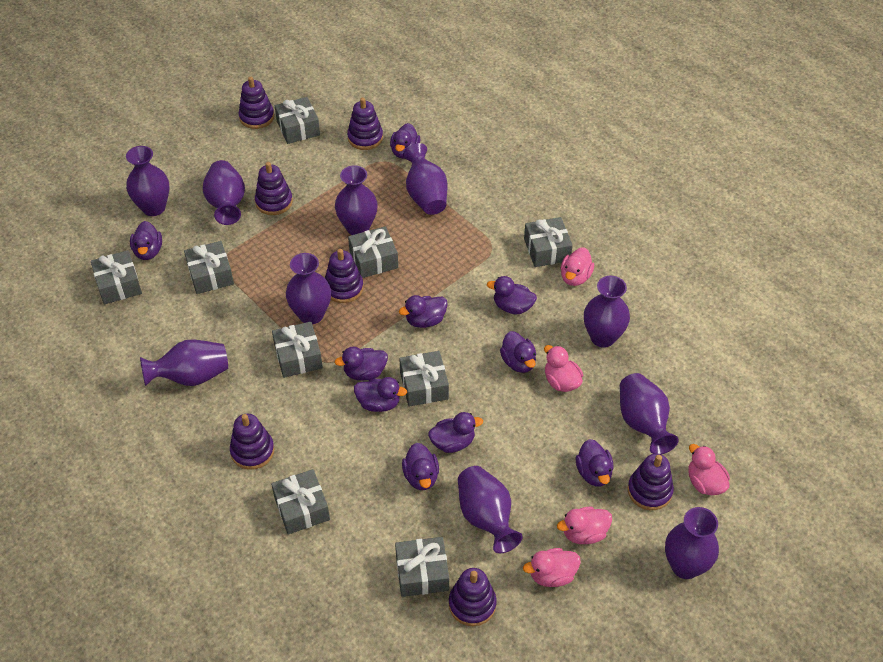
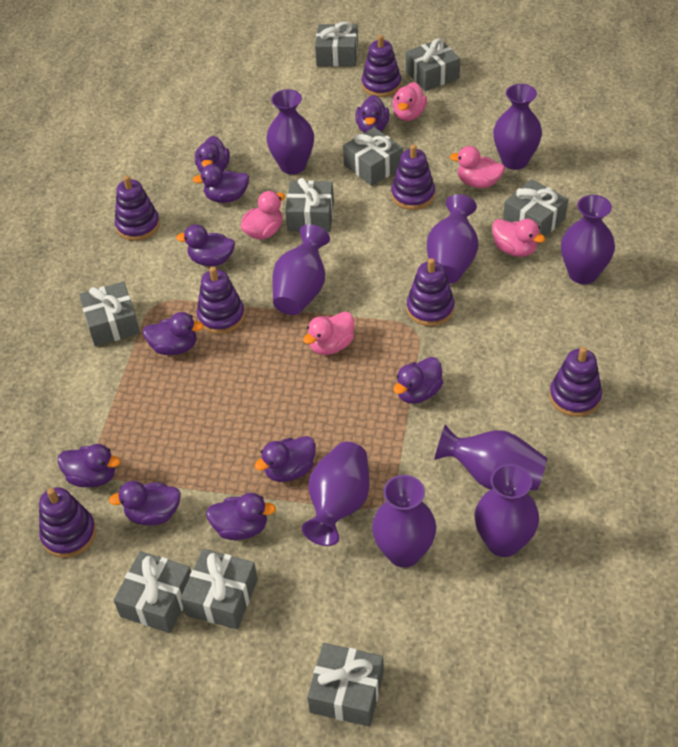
purple vase: [126,146,170,216] [140,339,228,386] [203,160,245,225] [286,253,331,324] [335,165,378,235] [403,143,447,215] [458,466,523,553] [584,276,630,348] [620,373,679,455] [665,507,719,579] = 10 -> [266,89,314,174] [272,224,330,315] [302,442,369,546] [372,475,436,568] [427,194,478,284] [434,424,547,490] [475,464,539,557] [493,84,542,170] [561,195,615,284] = 9

